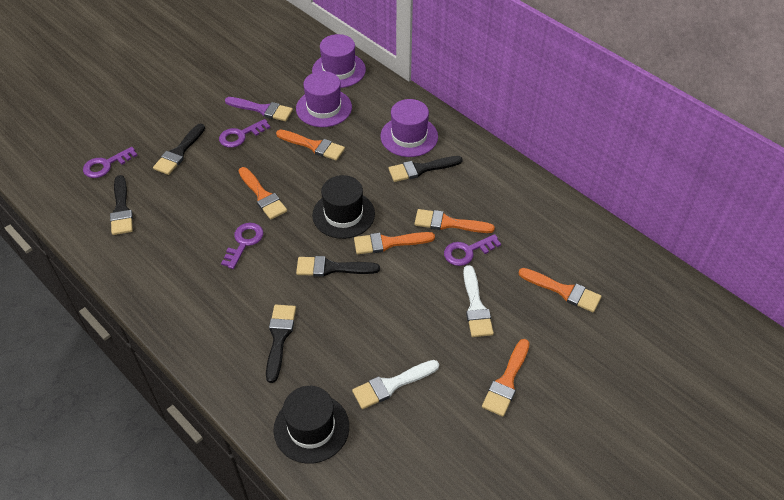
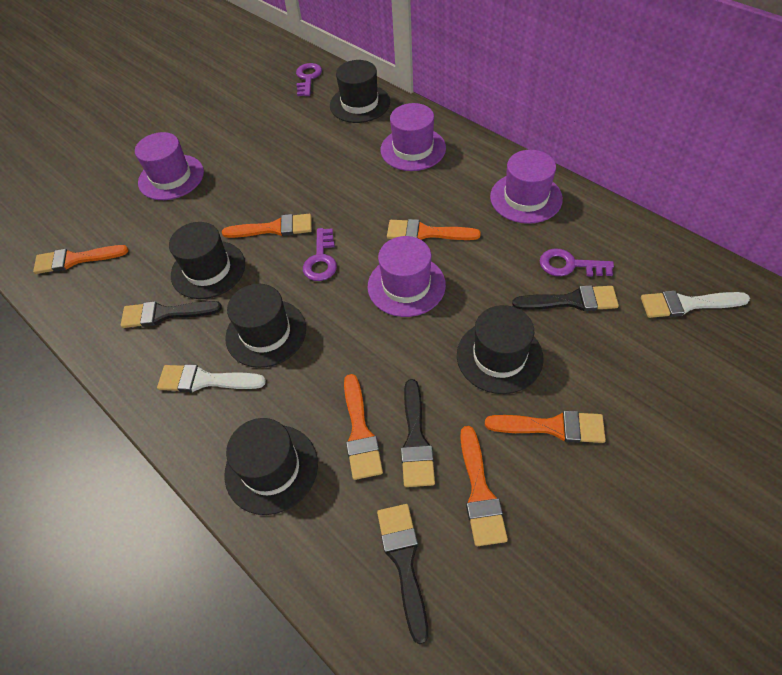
black brush: [110,175,133,235] [153,123,205,175] [266,305,296,383] [296,256,380,277] [389,156,463,182] = 5 -> [121,301,222,328] [377,504,428,644] [401,379,435,487] [512,285,619,311] = 4
black hat: [273,386,349,464] [312,175,375,239] = 2 -> [169,222,245,299] [224,418,318,515] [225,284,306,368] [330,60,390,123] [457,305,544,394] = 5
purple brush: [225,97,293,121] = 1 -> none = 0
purple hat: [296,71,352,127] [312,34,366,88] [380,99,438,157] = 3 -> [135,132,204,200] [368,236,446,317] [381,103,446,171] [490,150,563,224] = 4
purple key: [83,147,138,178] [219,119,271,148] [221,223,263,269] [444,234,501,266] = 4 -> [296,63,322,96] [303,228,337,281] [540,248,614,277] = 3

